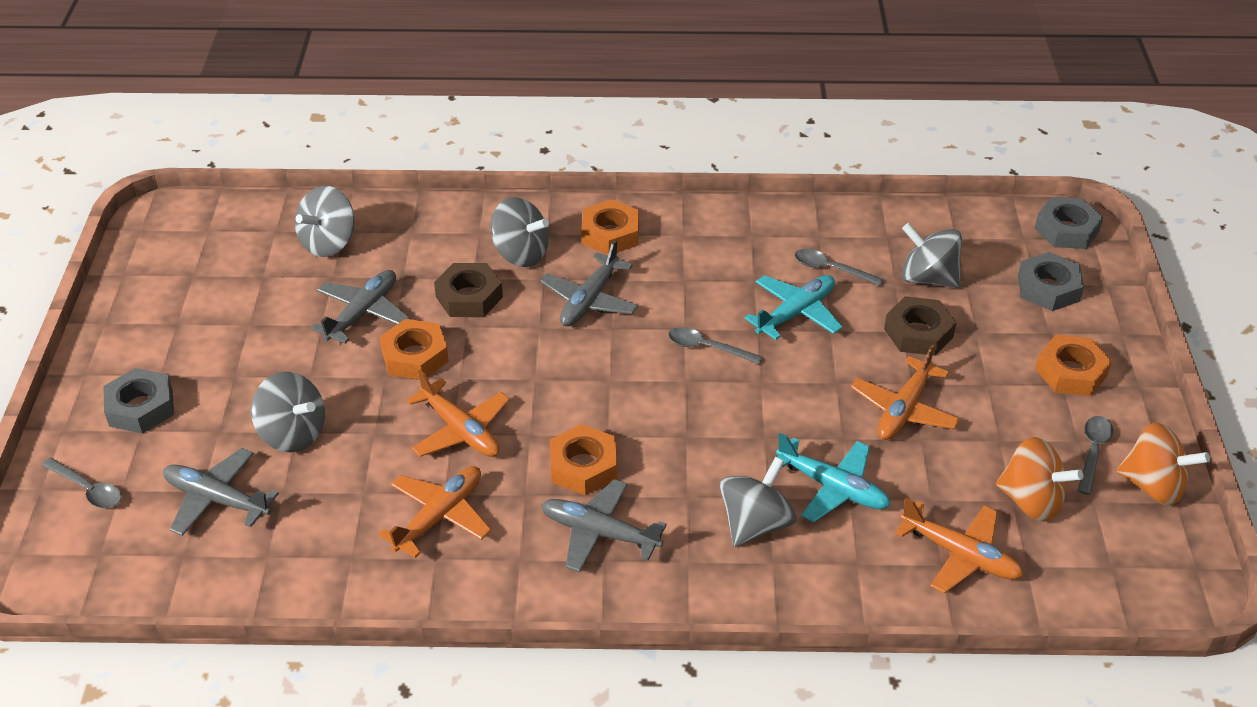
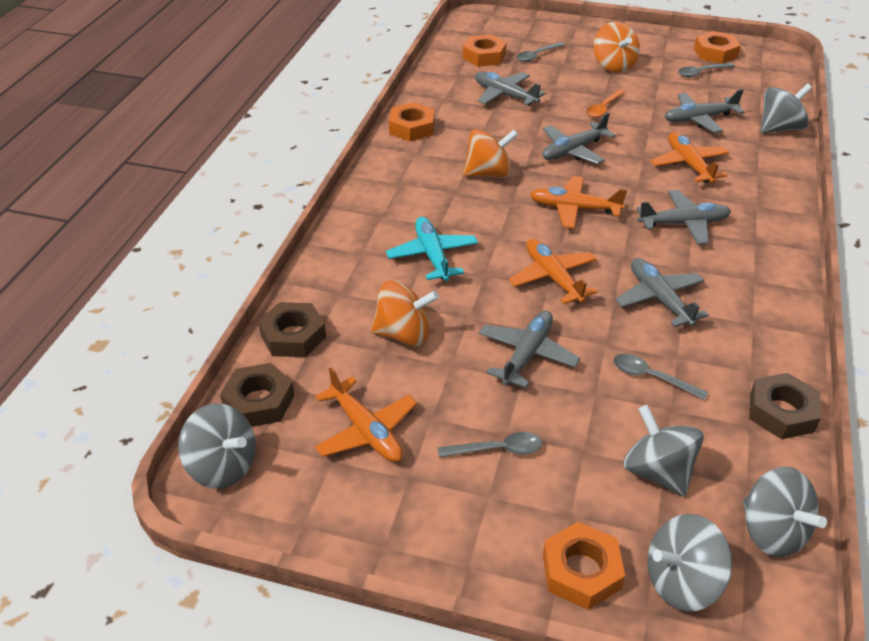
brown nut: [434,263,503,317] [884,296,957,356] = 2 -> [220,363,295,427] [258,302,326,357] [749,373,821,439] = 3
grey nut: [104,368,174,434] [1018,252,1084,311] [1035,197,1103,249] = 3 -> none = 0
grey plane: [163,448,279,536] [311,270,410,344] [540,240,638,326] [541,479,667,572] = 4 -> [475,72,545,106] [479,310,580,388] [542,113,616,164] [615,258,708,327] [637,190,731,245] [665,89,744,133] = 6
orange spinning top: [996,437,1083,522] [1116,422,1210,506] = 2 -> [371,280,439,346] [463,129,518,178] [594,22,640,73] = 3
orange spoon: none = 0 -> [586,89,625,118] = 1
turquoise plane: [745,275,842,340] [776,433,890,522] = 2 -> [386,217,478,281] = 1

